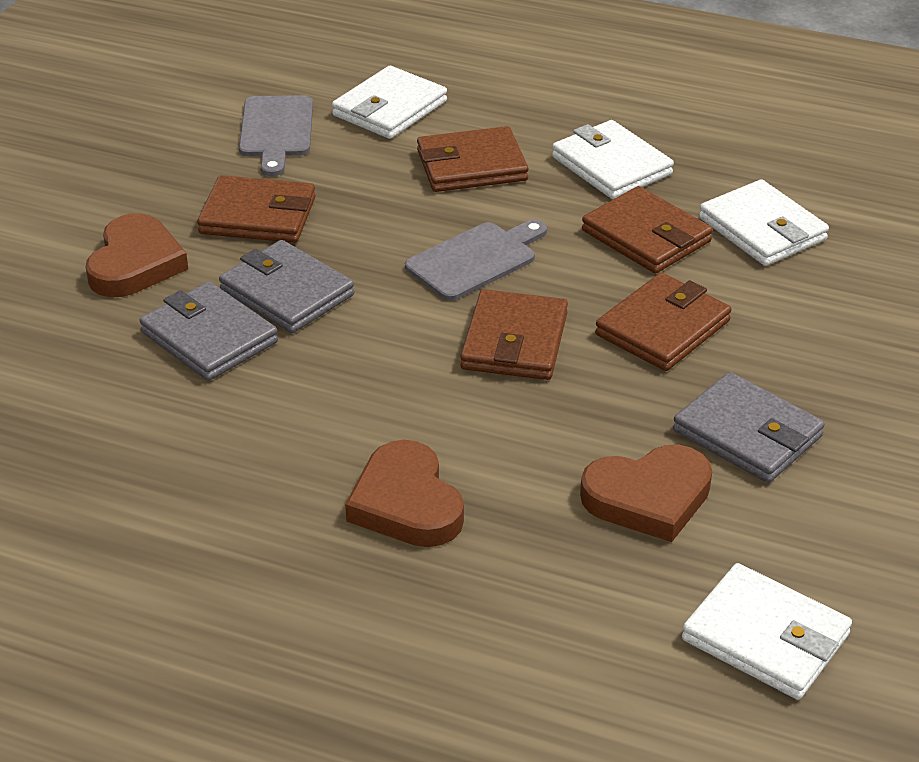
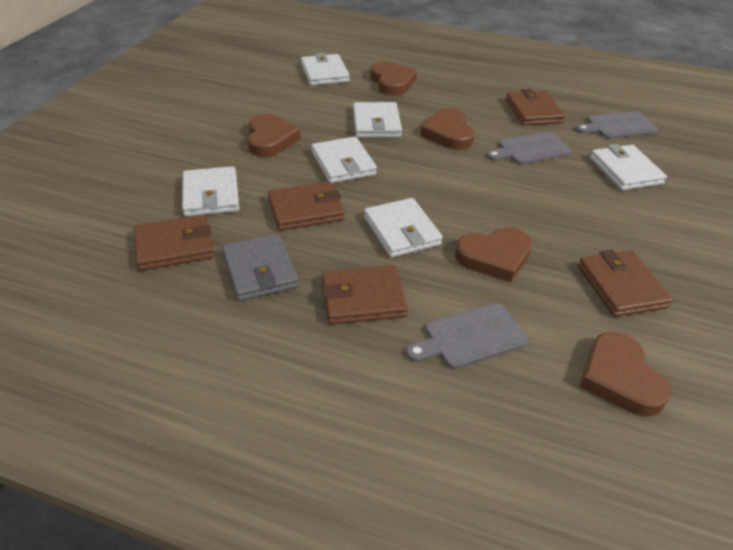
brown heart: [86,213,188,297] [345,440,464,547] [580,445,712,542] = 3 -> [248,114,301,157] [370,62,417,96] [420,109,474,150] [455,227,532,282] [580,332,671,416] = 5
grey cutting board: [239,95,313,176] [405,220,547,301] = 2 -> [406,303,528,369] [487,131,572,165] [575,111,658,139] = 3
grey wallet: [140,282,278,381] [219,240,354,333] [673,372,825,483] = 3 -> [222,233,299,301] = 1
white wallet: [332,66,447,139] [552,120,674,199] [682,563,852,700] [699,179,829,266] = 4 -> [182,166,239,217] [301,53,350,86] [311,136,377,183] [353,102,402,138] [364,198,443,258] [590,144,667,190] = 6

